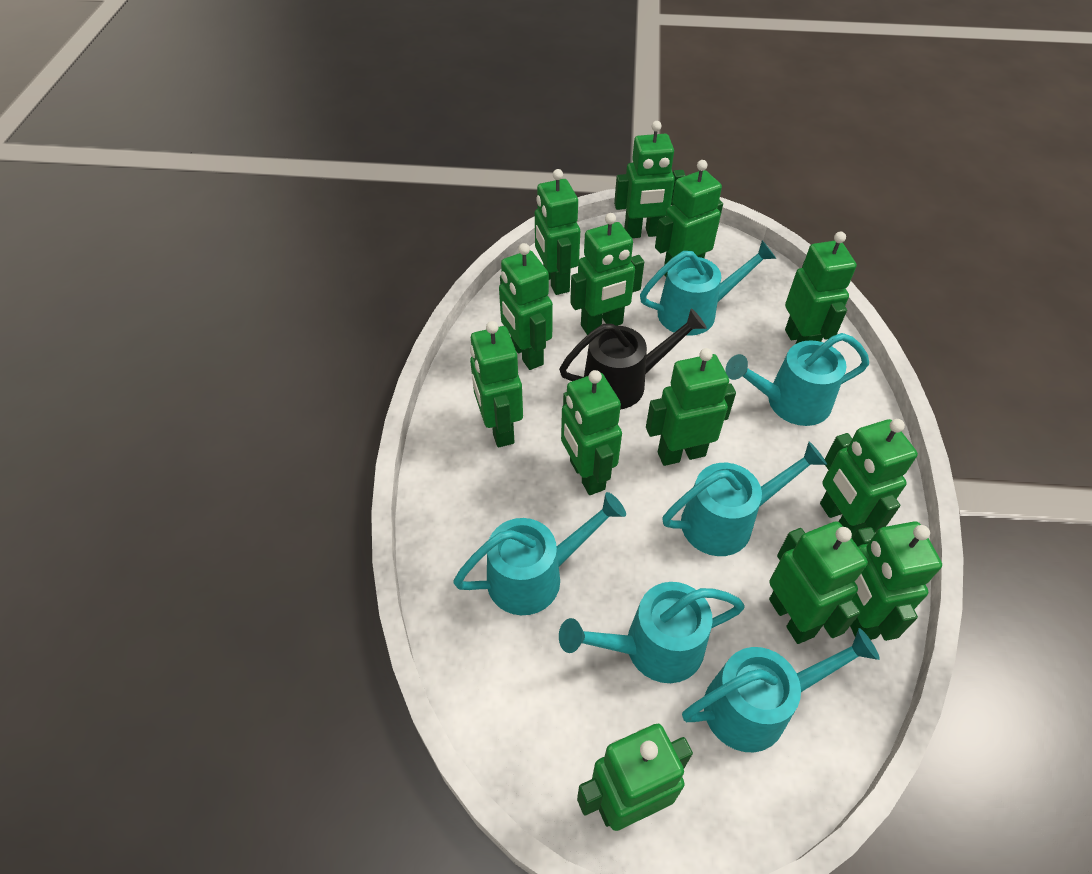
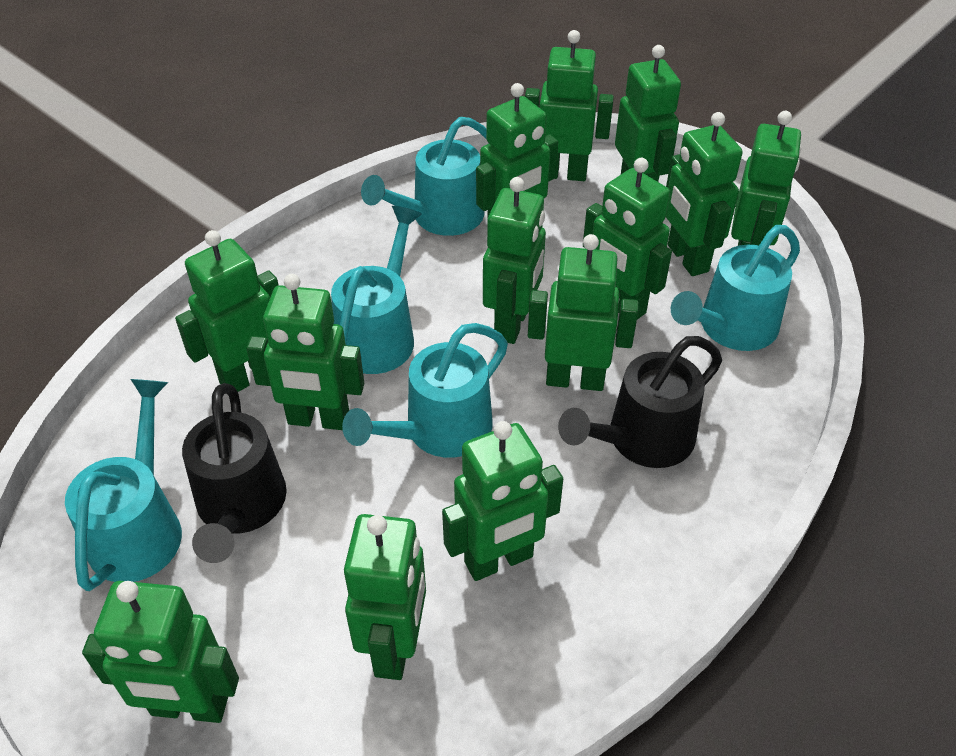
black watering can: [559,308,707,409] = 1 -> [182,383,287,563] [558,336,722,468] = 2
turquoise watering can: [453,492,626,615] [559,582,745,683] [640,240,776,336] [662,442,827,556] [682,628,880,752] [725,333,869,426] = 6 -> [65,379,182,591] [331,206,422,374] [342,323,508,458] [361,117,487,236] [671,225,800,351] = 5

